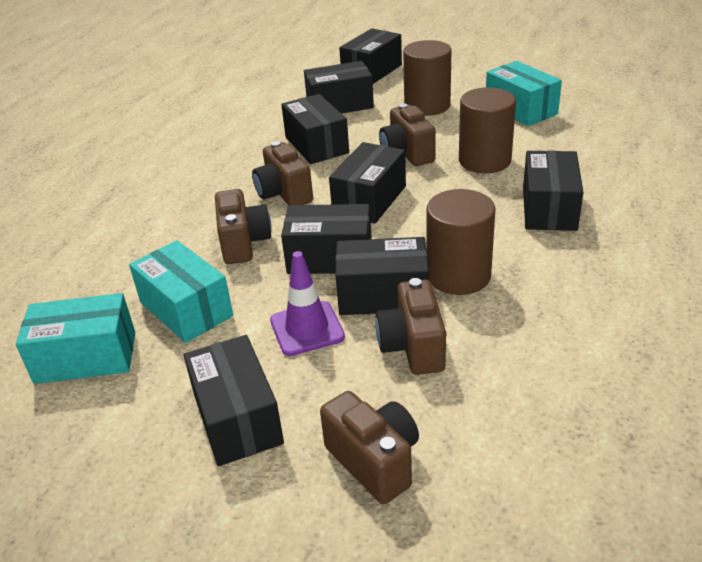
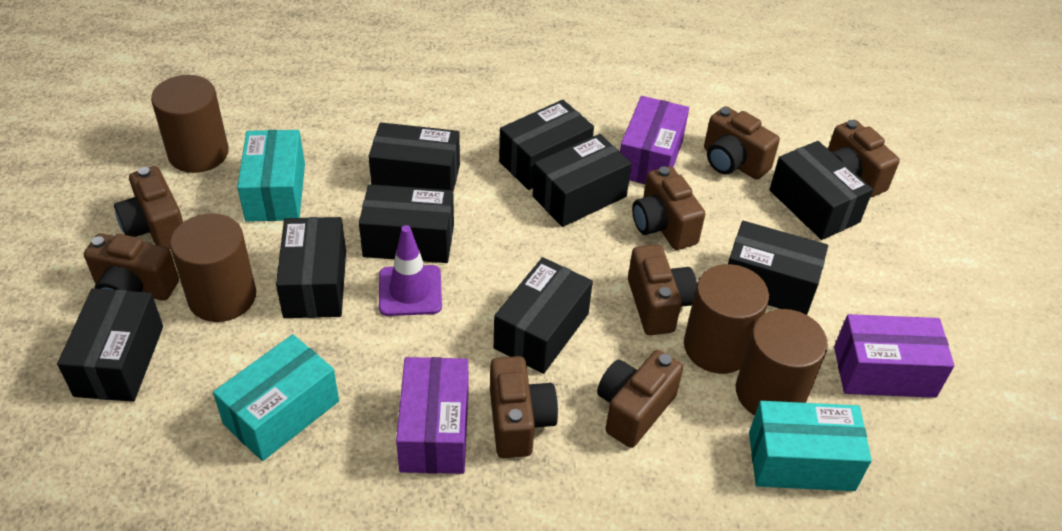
black box: [183,335,284,466] [281,94,349,164] [281,204,372,274] [304,61,374,114] [329,142,406,223] [335,237,429,315] [339,28,402,84] [523,150,583,231] = 8 -> [57,288,163,402] [276,217,346,318] [359,184,454,263] [368,122,460,192] [494,257,593,374] [499,100,594,190] [532,134,632,227] [728,221,828,315] [769,141,873,240] = 9
brown camera: [215,189,272,264] [252,141,313,206] [320,391,419,504] [375,278,446,375] [379,103,436,166] = 5 -> [84,233,179,301] [114,166,183,249] [490,356,558,458] [597,350,683,448] [628,245,697,335] [632,166,705,250] [704,106,780,180] [828,120,900,198] = 8
brown cylinder: [403,40,452,116] [426,189,496,295] [459,87,516,173] = 3 -> [151,75,229,173] [170,213,256,322] [684,264,769,374] [736,309,828,416] = 4
purple box: none = 0 -> [396,357,469,474] [620,96,689,184] [834,314,954,398] = 3

